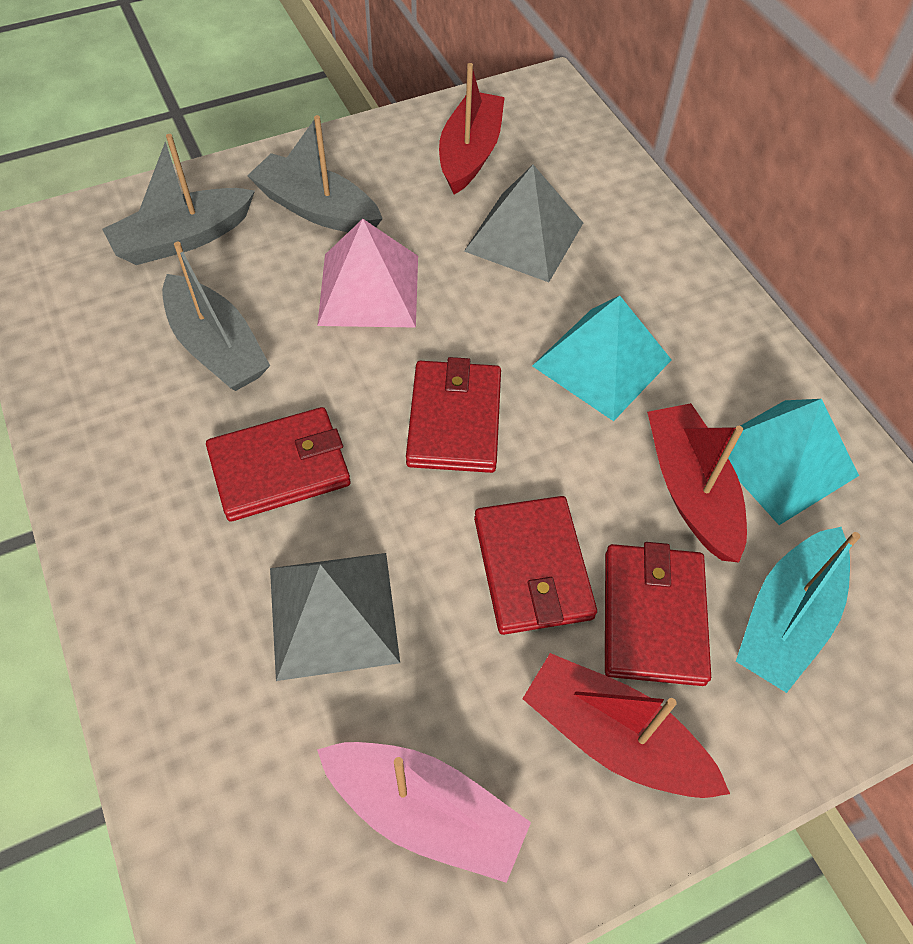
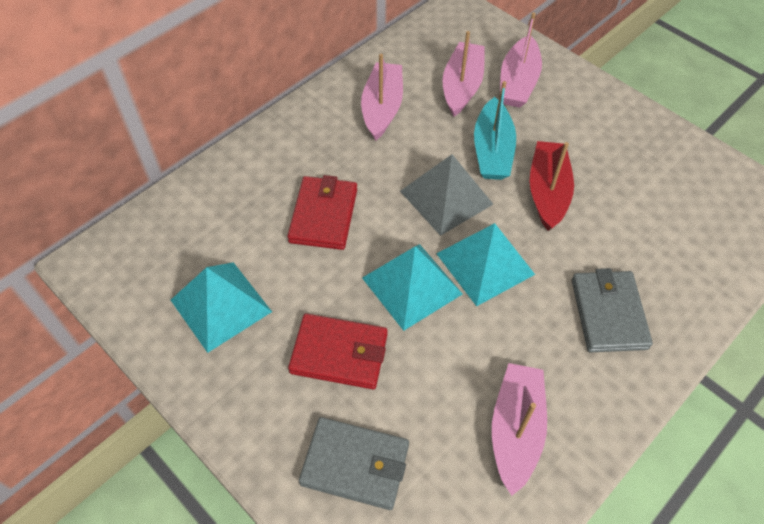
grey boat: [102,134,255,265] [162,242,270,391] [247,115,383,232] = 3 -> none = 0
grey pyramid: [270,553,400,681] [464,165,583,282] = 2 -> [400,154,493,236] = 1
grey wallet: none = 0 -> [299,417,409,510] [572,268,653,352] = 2
pink boat: [317,742,531,883] = 1 -> [361,54,403,141] [443,31,485,117] [492,363,547,496] [500,12,542,108] = 4
pink pyramid: [317,219,418,328] = 1 -> none = 0
red boat: [439,63,505,194] [522,653,730,798] [647,403,747,563] = 3 -> [530,141,574,231] = 1
red wallet: [206,407,351,522] [406,357,501,473] [474,496,597,635] [605,542,711,686] = 4 -> [287,175,357,250] [288,313,388,389] = 2
turquoise pyramid: [532,296,672,421] [728,399,859,525] = 2 -> [171,262,272,353] [362,244,462,331] [436,223,535,306] = 3

